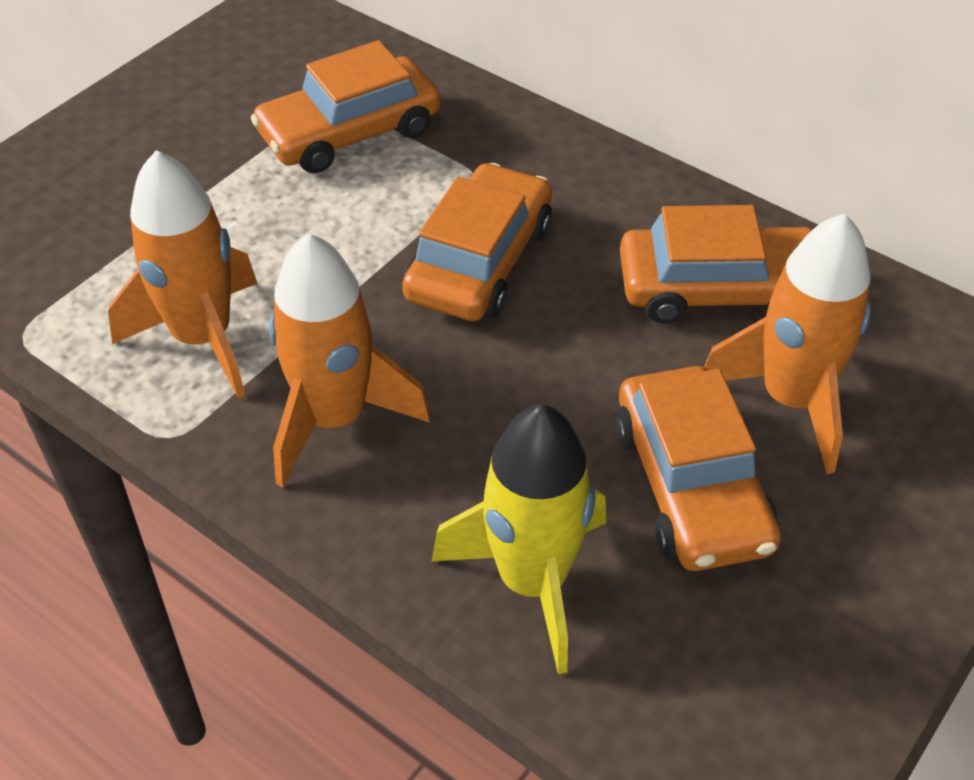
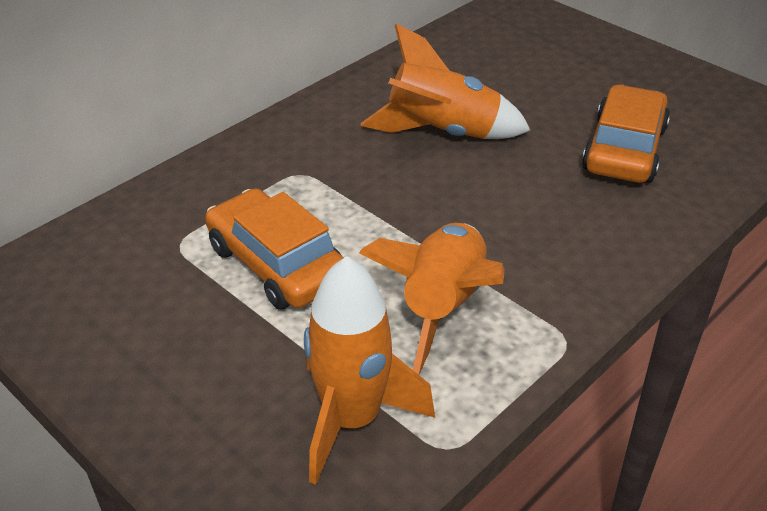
orange car: [251,40,441,174] [402,163,552,321] [616,366,781,571] [620,205,813,323] = 4 -> [205,188,344,310] [582,85,670,183] = 2
yellow rocket: [431,404,606,674] = 1 -> none = 0

